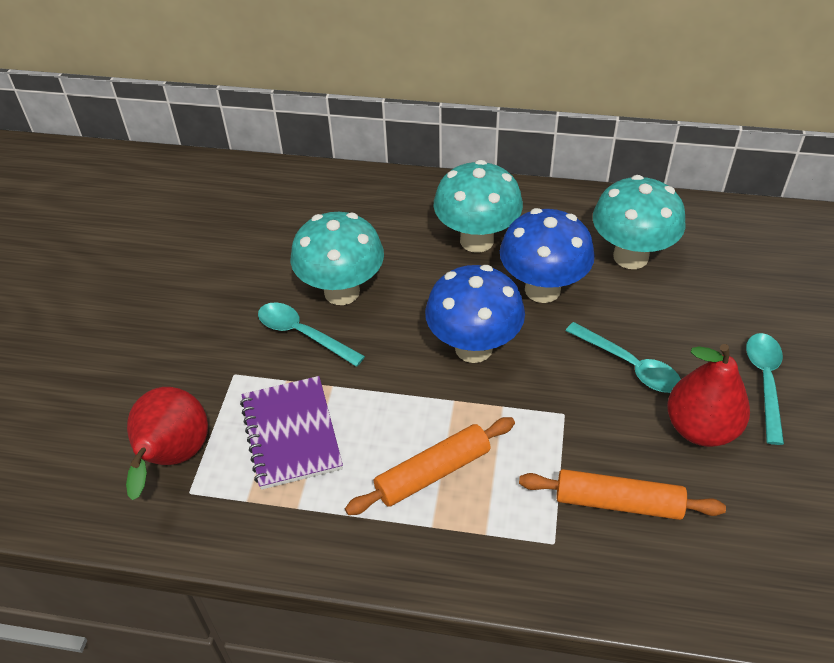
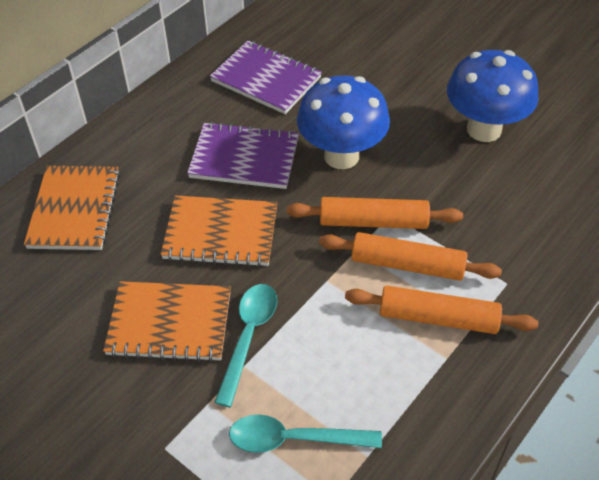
orange notebook: none = 0 -> [24,166,120,250] [103,281,231,362] [161,195,277,267] = 3
orange rolling pin: [345,417,515,515] [519,469,726,520] = 2 -> [287,197,463,229] [319,232,502,281] [345,286,538,334] = 3
purple notebook: [240,376,343,490] = 1 -> [187,122,299,189] [210,40,322,114] = 2
red pear: [126,387,208,500] [667,344,750,447] = 2 -> none = 0
turquoise mushroom: [290,212,384,305] [433,160,523,253] [593,175,686,269] = 3 -> none = 0
turquoise spoon: [258,302,365,367] [566,322,681,393] [746,333,784,445] = 3 -> [214,284,277,407] [229,415,382,453] = 2

